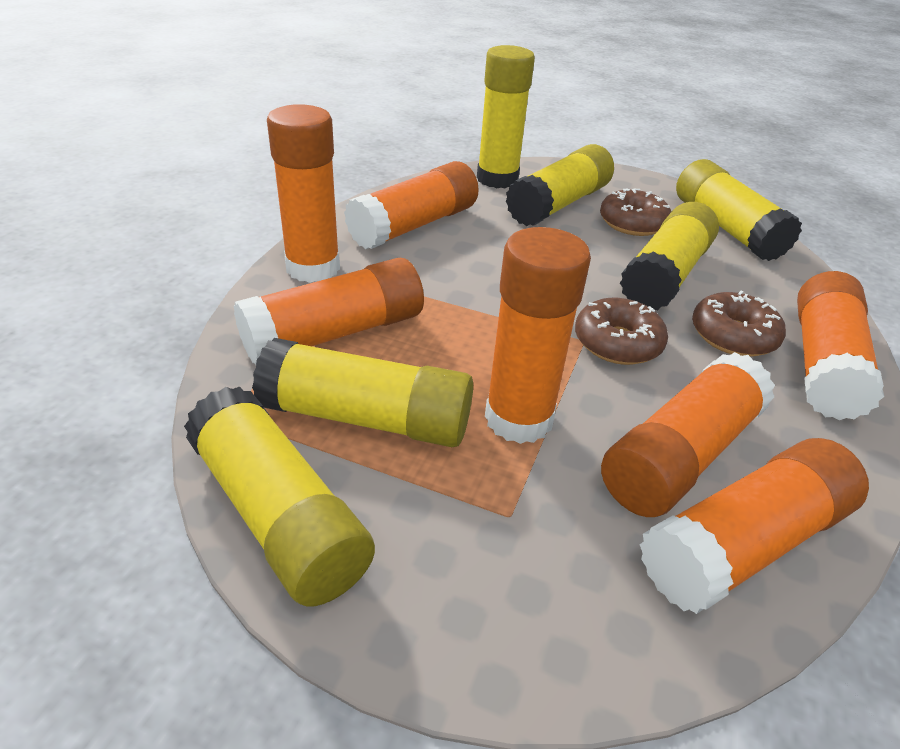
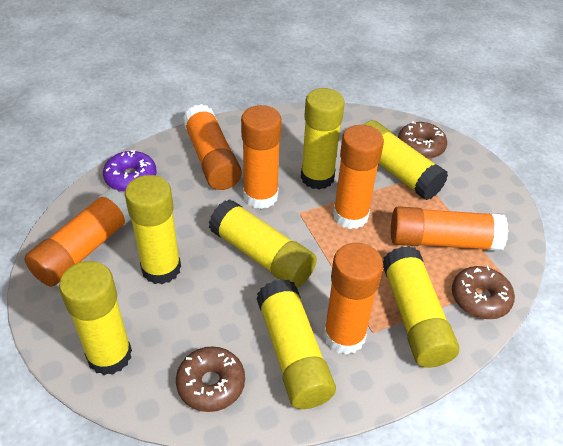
orange glue stick: [234,258,424,365] [267,104,340,283] [344,161,479,249] [485,227,591,444] [601,352,775,517] [640,438,869,614] [797,271,884,420] = 7 -> [24,188,131,287] [183,104,242,190] [241,105,282,209] [323,243,383,355] [333,125,384,229] [391,206,508,252] = 6
purple donut: none = 0 -> [103,150,157,192] = 1
yellow glue stick: [184,387,375,607] [252,338,473,447] [477,45,535,188] [506,144,614,226] [620,202,719,310] [676,159,802,261] = 6 -> [59,261,132,375] [125,175,181,284] [209,199,317,288] [256,279,336,409] [301,88,345,190] [364,120,448,200] [383,246,459,368] = 7

